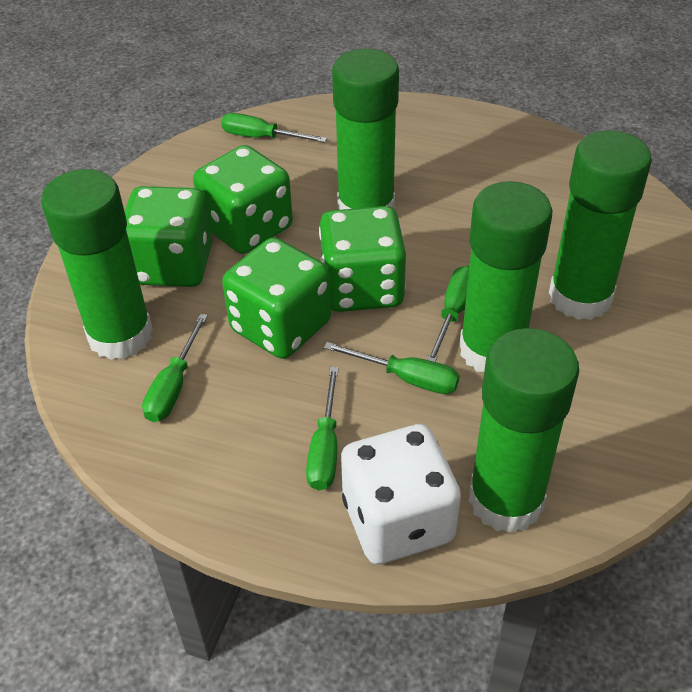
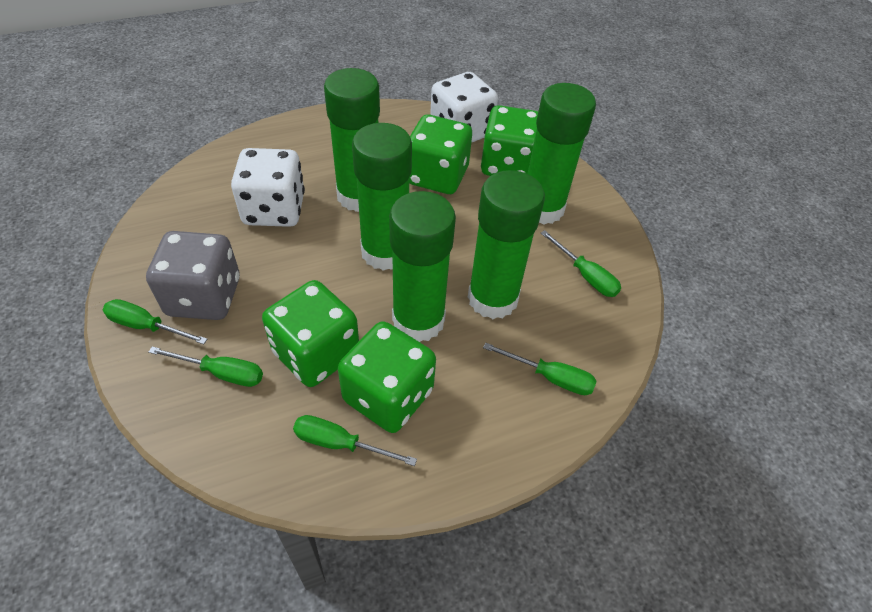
grey dice: none = 0 -> [146,231,240,320] = 1
white dice: [341,424,461,564] = 1 -> [231,148,305,227] [430,72,498,143] = 2

